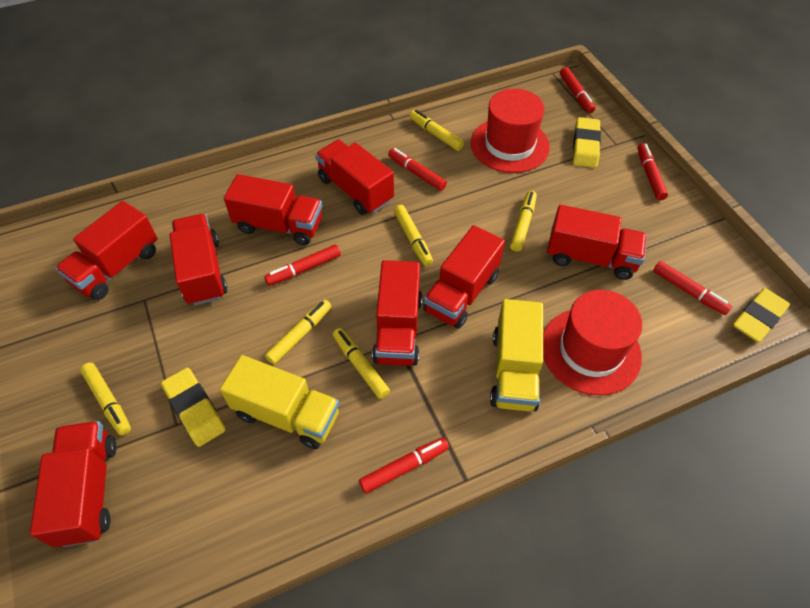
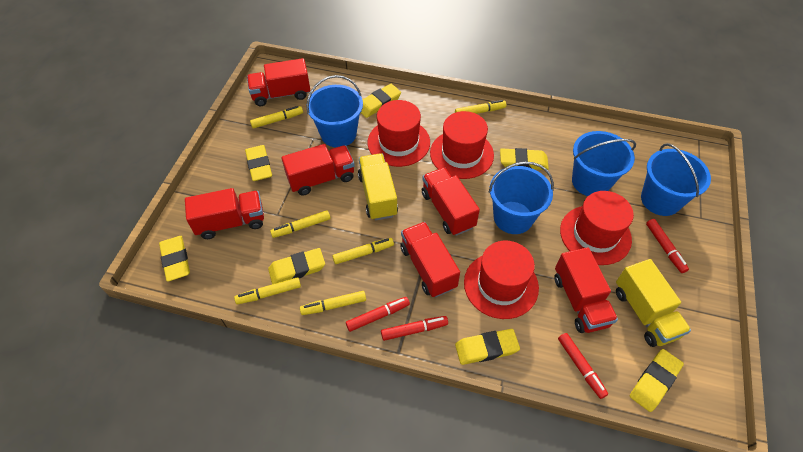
blue bucket: none = 0 -> [306,75,363,148] [489,161,554,234] [572,131,636,196] [641,143,711,216] = 4
red hat: [470,89,550,173] [543,290,642,395] = 2 -> [367,100,430,167] [430,111,494,179] [464,241,539,319] [560,191,634,265] = 4
red marker: [264,244,341,286] [359,437,449,494] [388,148,447,191] [560,67,595,113] [637,143,668,200] [653,261,732,315] = 6 -> [346,297,410,332] [381,316,448,341] [558,333,608,399] [646,219,689,273] = 4
red truck: [30,421,117,547] [55,201,158,300] [170,214,227,306] [224,174,322,245] [315,140,394,215] [372,260,422,366] [423,225,505,329] [547,205,647,280] = 8 -> [185,188,264,239] [247,58,310,106] [281,144,355,196] [400,222,460,297] [422,167,480,236] [554,247,618,333] = 6
yellow eraser: [161,368,226,447] [573,117,601,168] [733,288,790,342] = 3 -> [159,236,190,282] [245,145,272,181] [268,248,325,284] [361,84,401,118] [455,329,520,365] [500,148,549,170] [630,349,684,412] = 7

